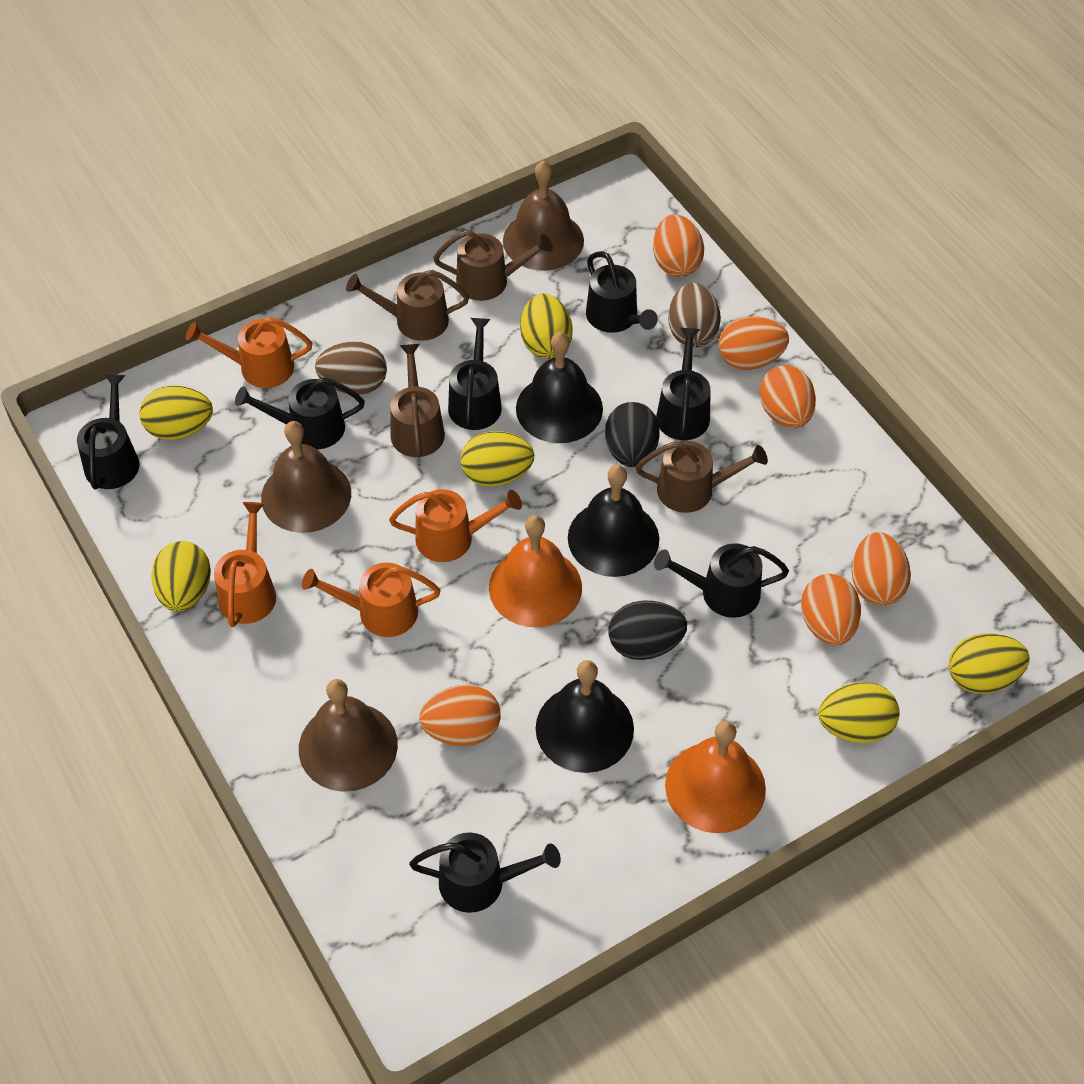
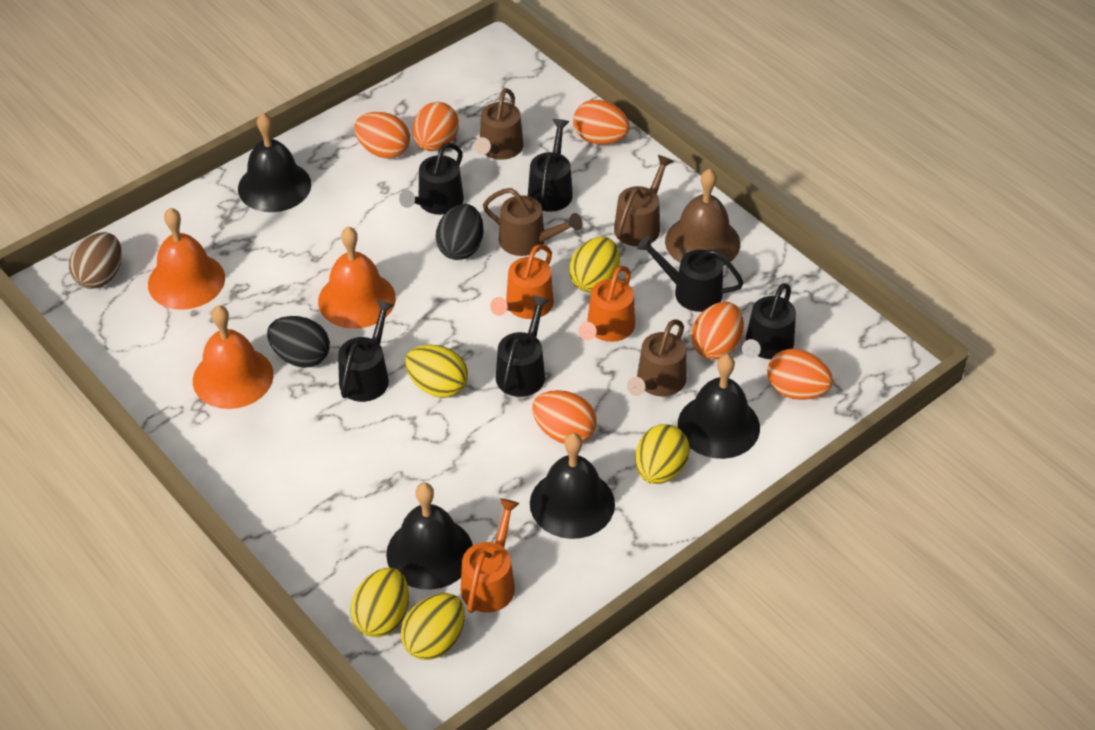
black bell: [516,332,603,443] [536,660,634,773] [568,465,659,577] = 3 -> [238,113,311,212] [386,483,473,590] [530,433,615,539] [678,354,760,459] = 4
black watering can: [77,374,139,490] [235,377,365,449] [409,832,561,913] [448,318,502,430] [586,251,658,333] [654,543,789,618] [656,328,711,440] = 7 -> [338,300,394,402] [399,143,464,215] [496,295,549,397] [528,119,573,212] [637,236,743,312] [742,283,796,359] = 6
brown bell: [261,421,351,533] [299,679,398,792] [503,160,584,271] = 3 -> [665,169,740,266] = 1
brown egg: [315,341,387,395] [668,283,721,348] = 2 -> [69,232,122,289] = 1
orange bell: [489,515,582,627] [665,721,766,833] = 2 -> [148,208,225,310] [193,305,274,409] [318,227,396,329] = 3
orange watering can: [186,317,312,388] [214,502,276,627] [302,563,441,637] [389,489,522,562] = 4 -> [461,498,520,613] [490,244,554,319] [578,266,635,342] = 3
yellow egg: [140,385,213,440] [151,541,211,612] [461,431,534,487] [520,293,573,359] [818,682,900,743] [949,633,1030,694] = 6 -> [350,568,409,637] [401,593,465,660] [405,345,468,398] [569,237,620,293] [635,424,690,484] = 5

